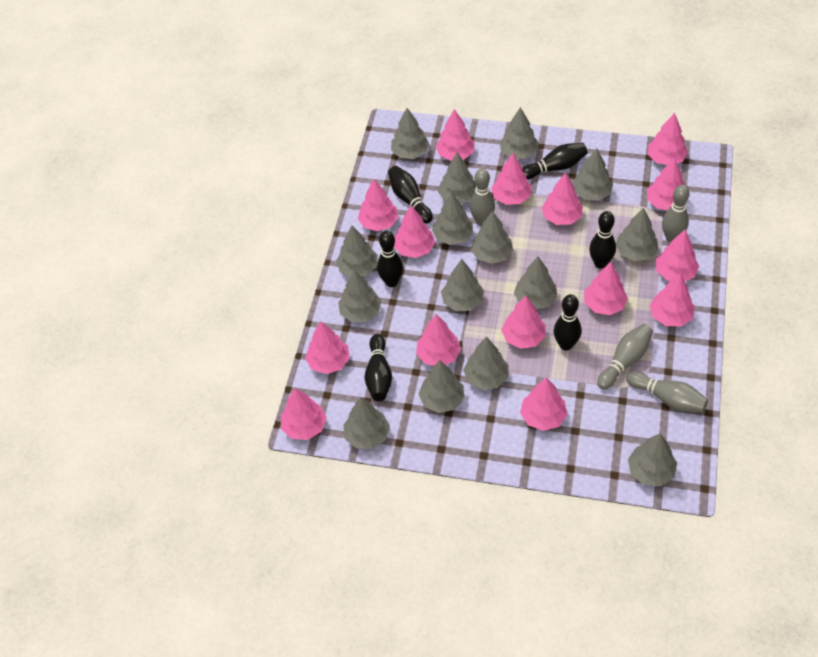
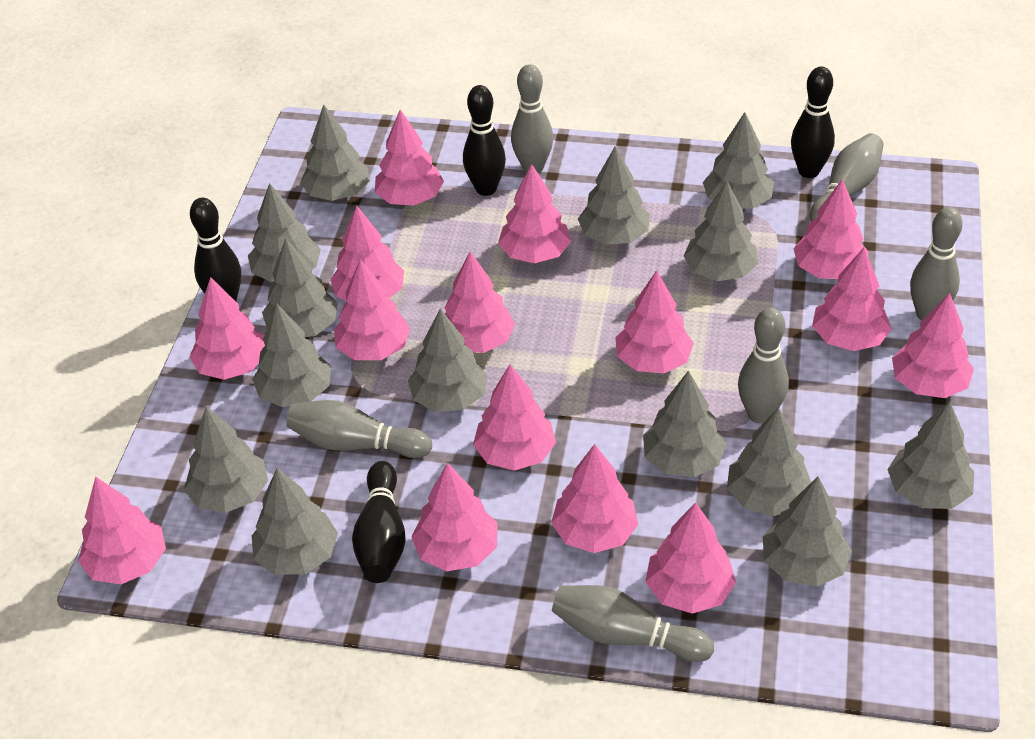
black bowling pin: [365,334,392,401] [377,231,403,287] [388,166,433,223] [523,143,588,180] [554,294,581,351] [589,211,616,269] = 6 -> [190,198,241,301] [352,461,406,583] [463,85,506,196] [791,66,835,178] = 4
grey bowling pin: [470,169,495,226] [597,324,653,389] [626,371,708,412] [662,185,690,242] = 4 -> [286,400,432,458] [511,64,553,174] [552,585,714,662] [738,307,789,424] [810,133,884,222] [910,207,963,321] = 6
grey tree: [336,226,378,276] [338,270,381,322] [343,397,390,449] [391,108,430,159] [419,360,464,413] [432,192,473,245] [438,153,476,204] [441,259,484,311] [463,337,509,390] [471,211,513,264] [500,107,539,159] [514,257,558,309] [572,148,613,200] [616,208,658,261] [628,433,677,486] = 15 -> [184,406,268,513] [248,183,321,282] [252,304,331,407] [252,468,338,575] [262,238,338,337] [300,105,370,201] [408,309,487,412] [578,146,650,245] [643,371,726,477] [683,181,758,281] [703,112,774,209] [727,407,811,516] [763,477,852,587] [887,402,974,509] = 14

